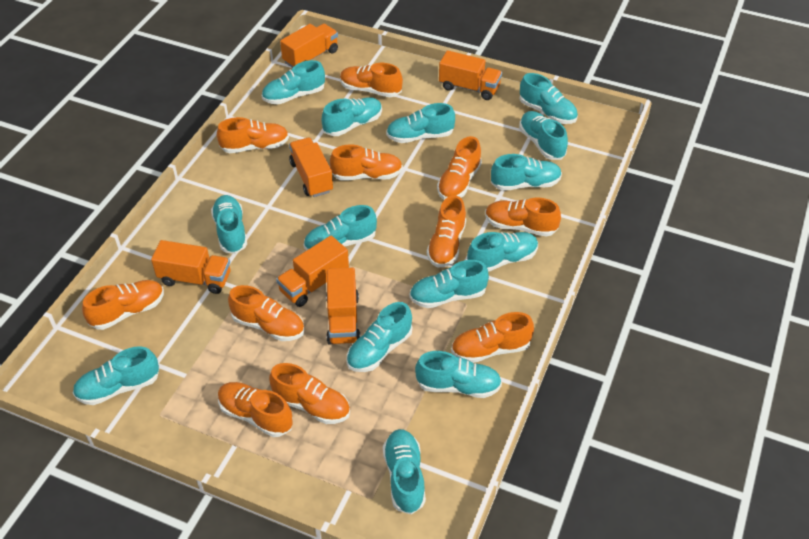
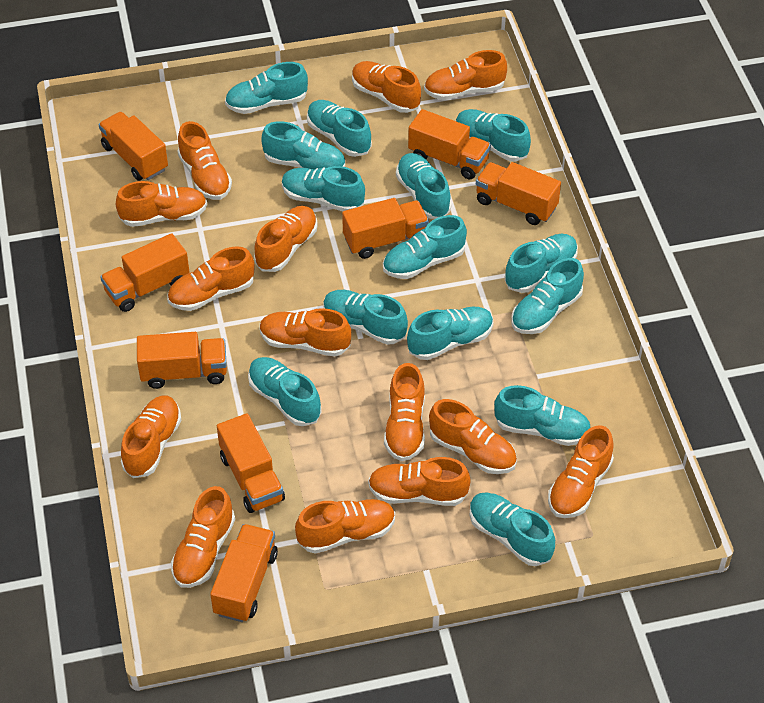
orange shoe: [82,280,164,330] [217,117,289,153] [218,382,293,437] [228,285,305,341] [269,363,350,424] [330,145,403,181] [340,63,403,97] [427,195,466,268] [437,136,482,200] [451,312,534,363] [485,198,561,237] = 11 -> [116,181,207,227] [121,395,182,478] [167,246,254,311] [171,486,235,588] [178,121,232,200] [254,206,318,272] [260,308,351,357] [295,499,395,554] [352,61,421,113] [368,457,471,506] [384,363,425,461] [424,50,507,100] [429,399,517,474] [548,425,614,518] = 14
orange truck: [151,240,230,294] [276,236,349,307] [280,24,338,68] [289,137,333,197] [326,268,360,345] [439,50,502,100] = 6 -> [98,112,168,181] [100,233,189,312] [137,332,227,389] [210,524,278,622] [217,413,285,513] [342,198,429,259] [408,109,491,180] [476,162,561,225] = 8

